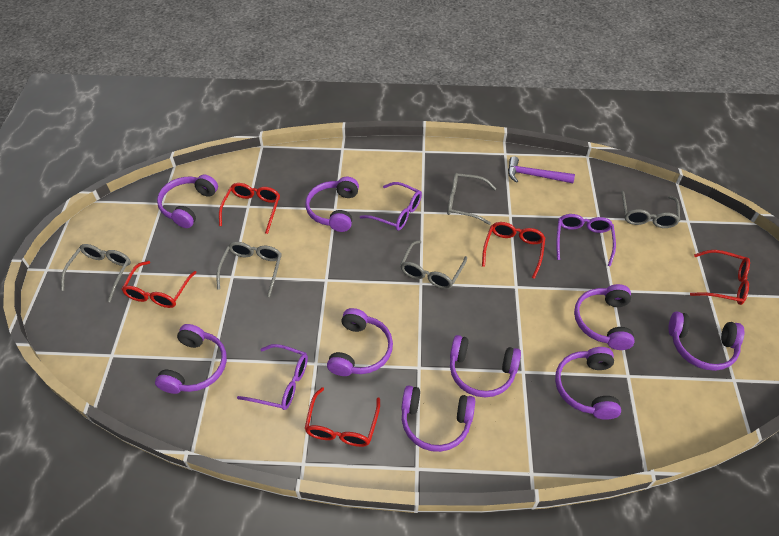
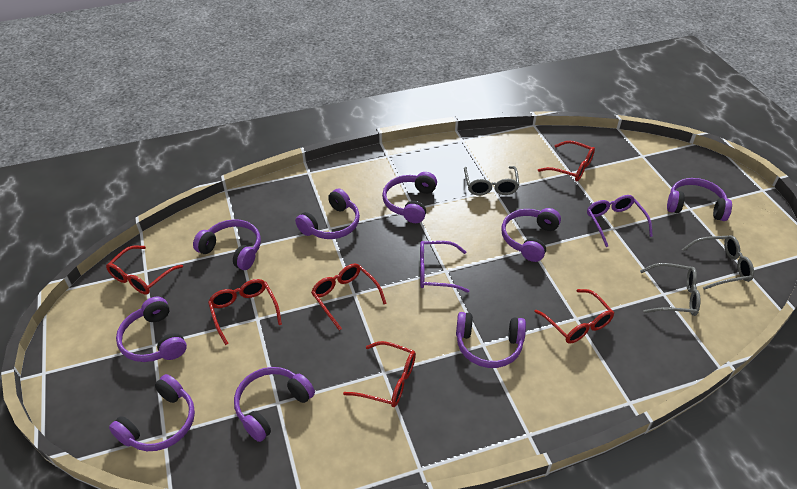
grey glasses: [61,244,131,302] [216,242,282,297] [400,240,467,289] [447,173,496,225] [621,191,680,228] = 5 -> [464,166,519,196] [640,263,700,316] [682,235,754,290] = 3
purple glasses: [237,344,308,410] [360,182,422,231] [556,214,616,266] = 3 -> [420,241,469,293] [587,195,653,247] = 2
purple hammer: [508,156,575,183] = 1 -> none = 0
red glasses: [122,261,197,308] [219,183,280,234] [305,387,380,447] [482,222,545,279] [690,250,750,305] = 5 -> [106,245,183,295] [208,279,282,345] [311,263,387,331] [343,341,416,407] [534,289,614,344] [538,141,595,182] = 6

